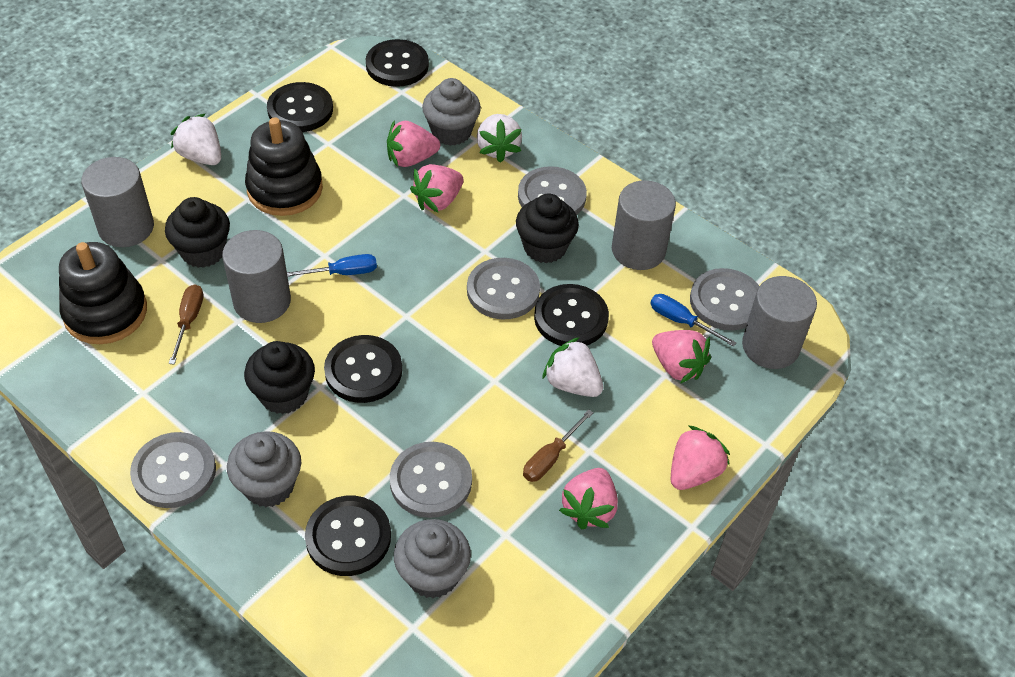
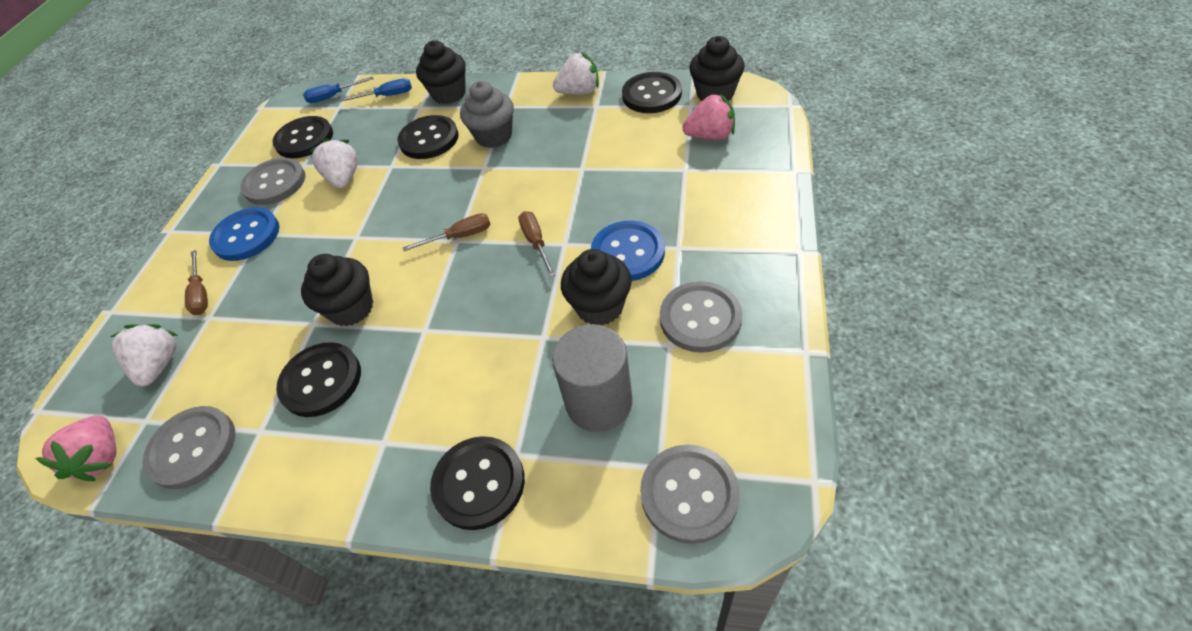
black cupcake: [165,197,230,268] [244,341,315,414] [516,194,579,263] = 3 -> [301,254,373,326] [416,40,466,104] [561,249,632,326] [689,36,745,102] = 4
black stacking toy: [59,242,147,344] [245,117,323,216] = 2 -> none = 0
blue button: none = 0 -> [209,207,280,261] [591,221,665,281] = 2
brown screwdriver: [168,284,203,365] [523,409,593,482] = 2 -> [185,250,208,315] [402,213,491,251] [518,211,556,277] = 3
grey button: [130,432,216,508] [390,442,472,518] [467,258,540,320] [518,166,587,215] [690,268,759,331] = 5 -> [142,406,235,489] [240,158,305,205] [640,445,740,544] [660,281,742,353] = 4
grey cupcake: [227,431,301,507] [394,519,471,599] [422,78,481,146] = 3 -> [460,81,514,148] = 1
grey cylinder: [81,157,154,247] [222,230,291,323] [612,180,676,270] [742,276,817,369] = 4 -> [552,324,632,432] = 1
pink strawberry: [387,120,440,167] [410,164,464,213] [559,468,618,530] [652,330,711,383] [671,426,730,490] = 5 -> [35,415,116,481] [682,93,735,140] = 2

